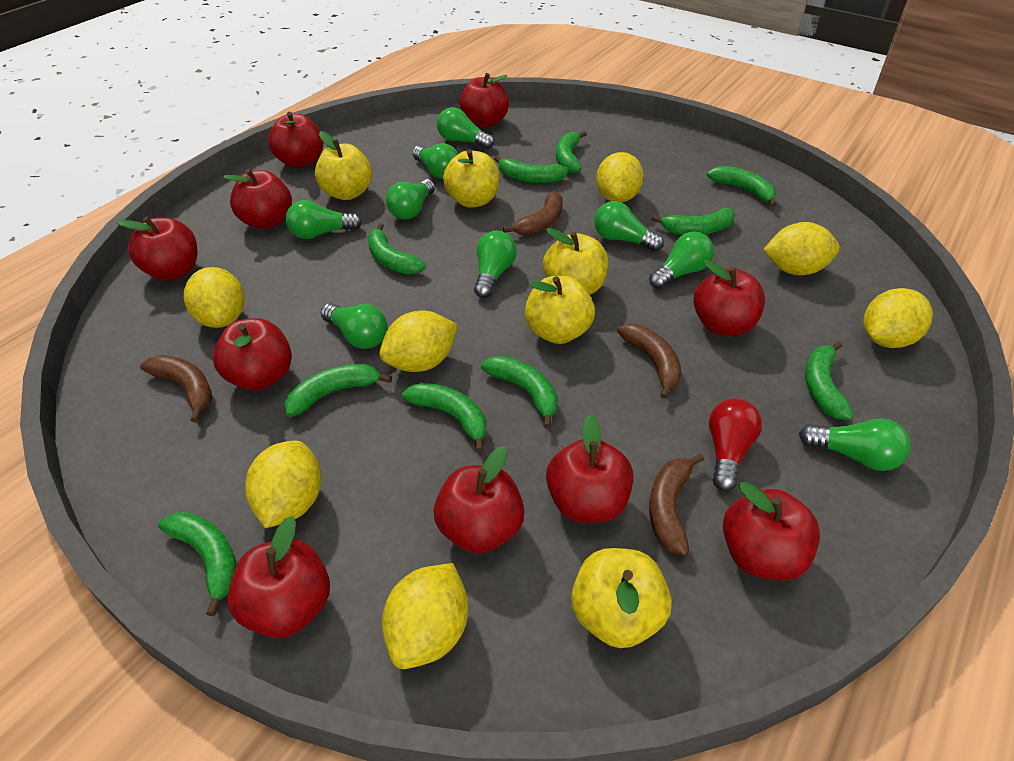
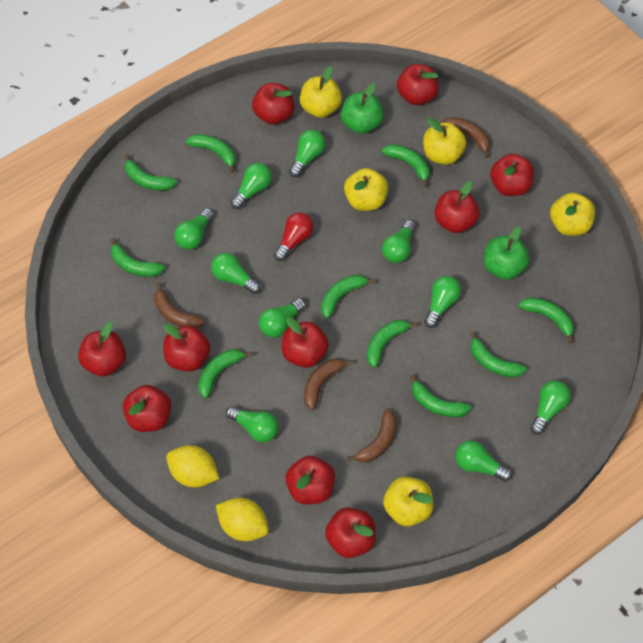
green apple: none = 0 -> [341,83,384,134] [484,226,529,280] = 2
green light bulb: [286,200,362,239] [321,303,387,349] [386,179,435,220] [412,143,458,179] [437,107,494,149] [474,231,517,298] [594,201,664,252] [649,232,714,289] [799,419,910,471] = 9 -> [174,208,214,250] [211,253,261,294] [226,406,279,442] [230,163,272,209] [259,298,306,337] [289,130,325,177] [382,220,416,263] [424,276,461,328] [455,440,512,482] [530,380,571,435] = 10
yellow lemon: [184,267,245,328] [245,441,321,528] [379,310,458,372] [382,563,468,669] [596,152,644,203] [763,222,840,275] [863,288,933,348] = 7 -> [166,445,219,488] [216,498,269,541] = 2

